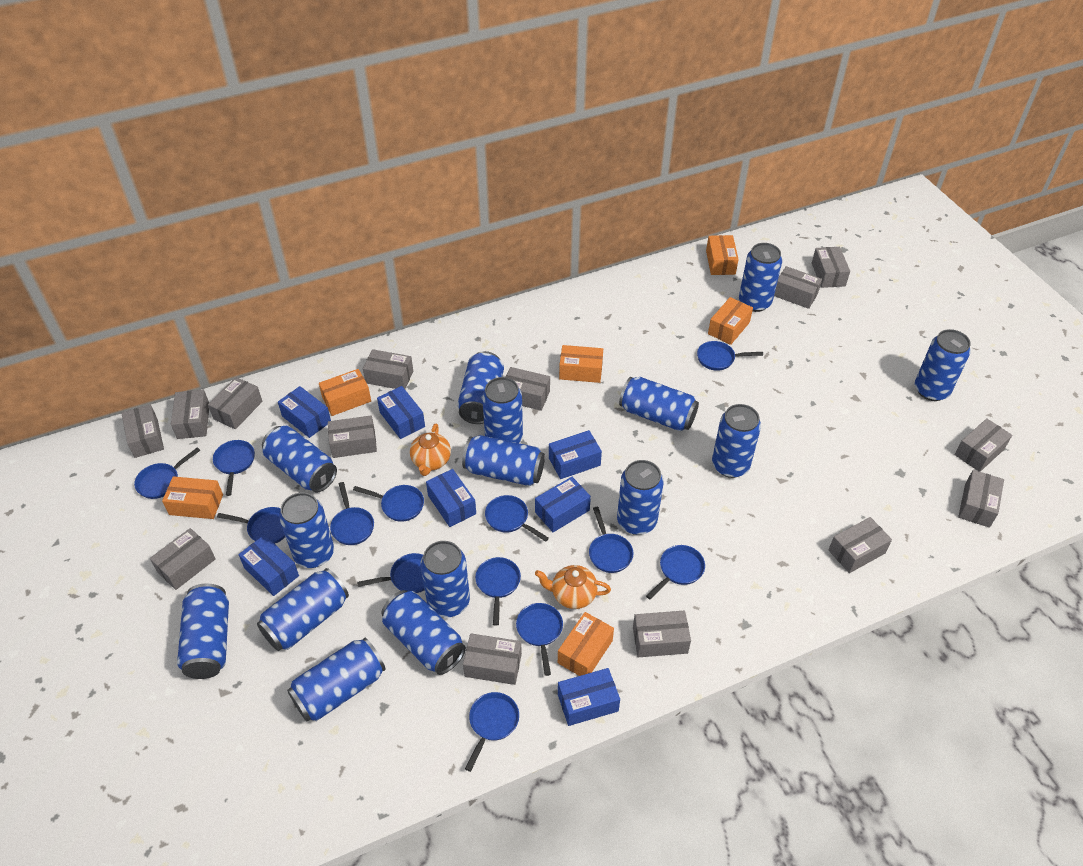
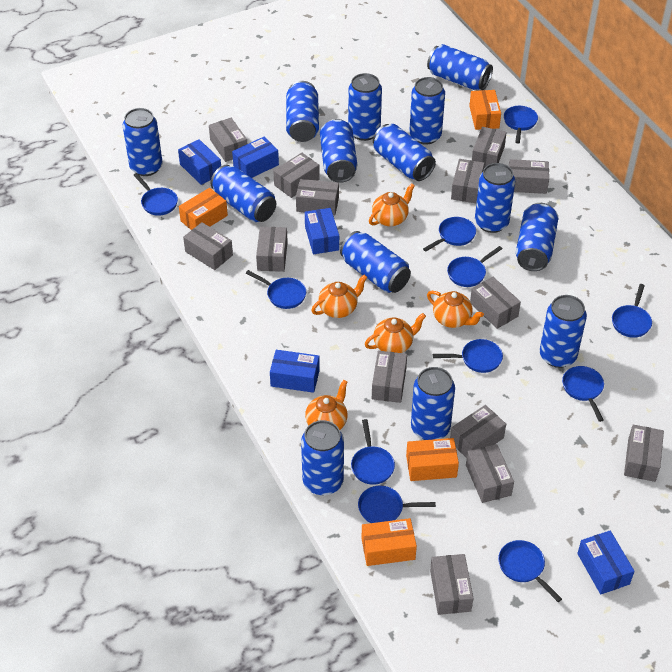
blue box: [238,535,299,596] [278,386,331,438] [377,386,425,439] [426,469,476,527] [535,477,591,532] [549,430,602,479] [558,668,620,726] = 7 -> [178,139,221,185] [232,137,279,178] [270,350,320,393] [305,208,339,254] [577,530,635,595] = 5
blue can: [177,584,229,679] [257,568,349,651] [262,426,337,492] [279,492,334,568] [287,638,386,722] [381,590,466,675] [421,541,470,617] [458,351,504,424] [462,435,545,486] [482,377,523,443] [617,460,664,535] [619,377,699,432] [712,404,761,478] [739,243,782,312] [915,329,971,401] = 15 -> [123,108,163,176] [210,165,276,222] [286,81,319,142] [301,420,344,495] [320,119,357,183] [340,231,411,293] [348,73,382,141] [373,124,436,181] [409,77,445,145] [411,367,455,440] [427,44,493,90] [475,163,515,233] [516,203,558,271] [540,295,587,368] = 14
blue pan: [134,447,200,499] [213,440,255,496] [217,507,285,544] [330,482,374,545] [353,485,424,522] [357,553,425,593] [465,692,519,772] [475,557,521,626] [485,495,549,542] [516,603,563,676] [589,507,633,573] [646,545,705,599] [697,341,763,371] = 13 -> [133,173,178,216] [246,270,306,309] [351,419,395,485] [358,486,436,523] [423,217,476,252] [433,339,503,373] [447,246,503,287] [498,540,562,602] [504,106,538,143] [562,366,604,422] [612,284,652,338] = 11
orange box: [162,476,223,519] [319,369,371,416] [558,612,614,676] [559,345,603,383] [706,235,739,275] [708,297,753,345] = 6 -> [179,188,228,230] [362,518,417,566] [406,438,459,481] [469,90,501,130] = 4
orange teapot: [410,424,451,476] [535,565,611,609] = 2 -> [305,380,348,430] [311,275,368,318] [365,313,426,353] [369,183,415,226] [427,291,484,328] = 5

